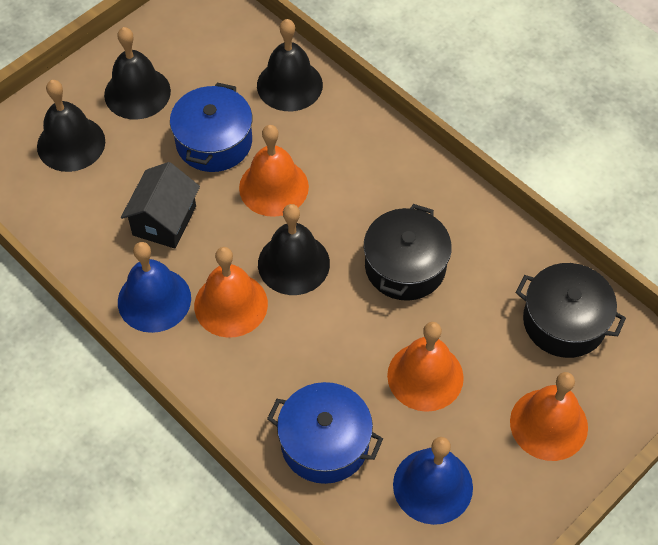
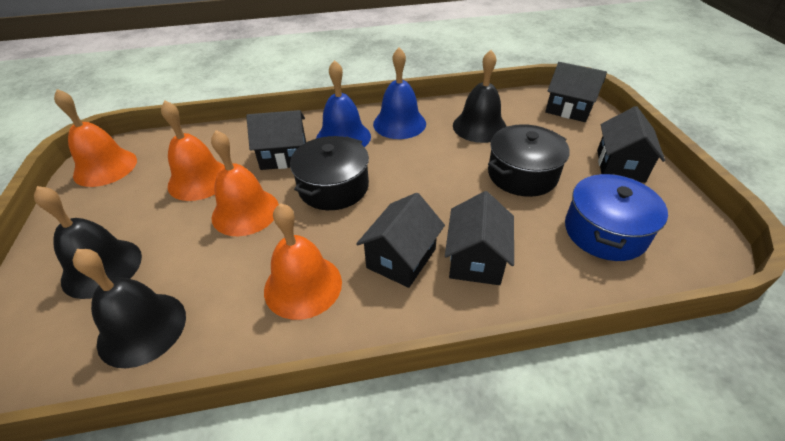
black bell: [37,80,105,172] [104,27,171,119] [257,19,323,111] [258,204,330,295] = 4 -> [34,186,142,299] [72,249,186,368] [453,50,507,143] = 3
black house: [121,162,200,249] = 1 -> [246,110,306,170] [356,193,445,288] [445,191,514,285] [545,62,607,122] [597,106,665,183] = 5
blue pot: [170,83,252,172] [267,382,383,484] = 2 -> [565,174,668,261] = 1

